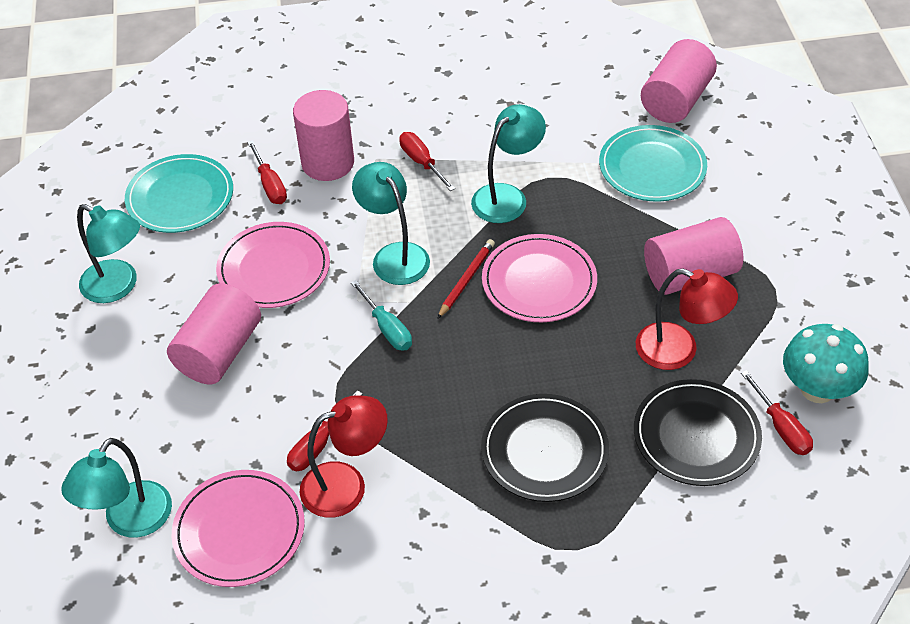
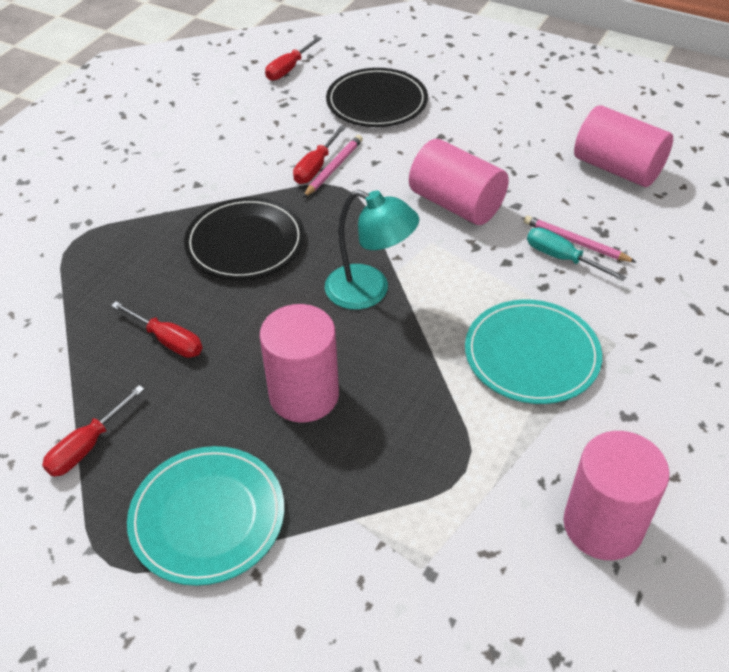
pink pencil: none = 0 -> [303,135,363,198] [524,216,637,263] = 2
pink plate: [172,470,305,587] [216,222,330,308] [482,234,597,322] = 3 -> none = 0
red lamp: [300,395,388,518] [636,268,738,370] = 2 -> none = 0
red pencil: [437,239,495,319] = 1 -> none = 0
turquoise lamp: [61,438,172,538] [77,204,140,303] [352,162,430,285] [471,104,546,223] = 4 -> [325,190,419,310] = 1
turquoise mushroom: [783,324,869,403] = 1 -> none = 0

